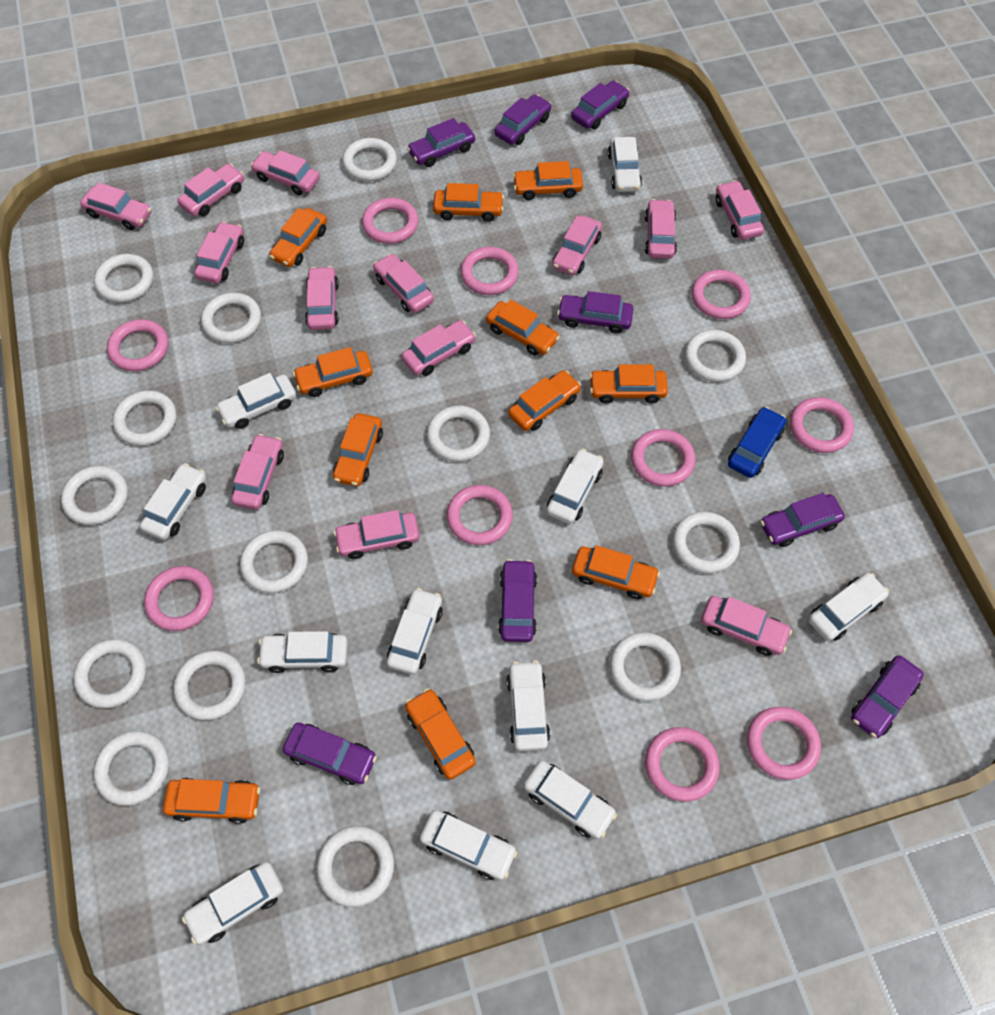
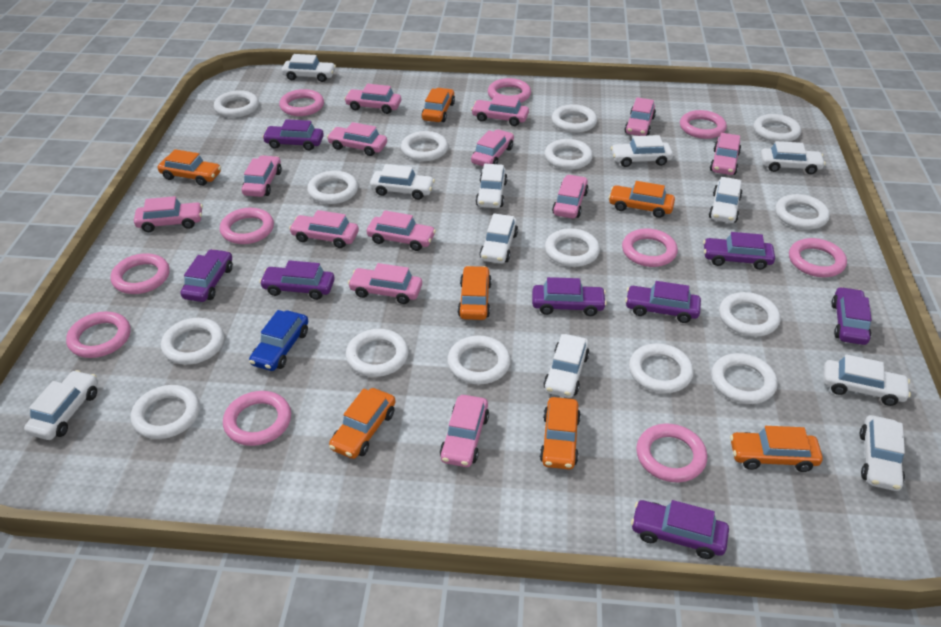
orange car: [163,778,260,824] [269,208,327,267] [293,347,373,397] [333,413,383,486] [405,688,476,780] [433,183,504,222] [486,299,560,356] [508,370,581,431] [513,161,583,200] [572,545,660,600] [589,365,668,404] = 11 -> [158,149,221,186] [329,388,396,459] [421,88,455,122] [458,266,492,320] [540,397,581,470] [608,181,675,218] [730,426,823,472] = 7
white ring: [61,466,128,525] [73,639,146,708] [93,731,169,806] [94,254,153,303] [113,390,177,446] [173,651,246,720] [201,292,261,343] [240,530,308,593] [316,826,394,907] [342,138,397,181] [427,405,490,462] [610,632,681,701] [672,512,740,574] [685,330,746,382] = 14 -> [131,385,200,439] [161,318,224,365] [214,90,259,118] [307,171,358,204] [346,329,409,377] [401,131,448,161] [447,336,511,384] [545,139,593,170] [545,228,600,267] [552,104,597,133] [629,343,694,393] [711,353,777,404] [719,292,780,337] [754,114,801,142] [775,194,830,230] = 15

